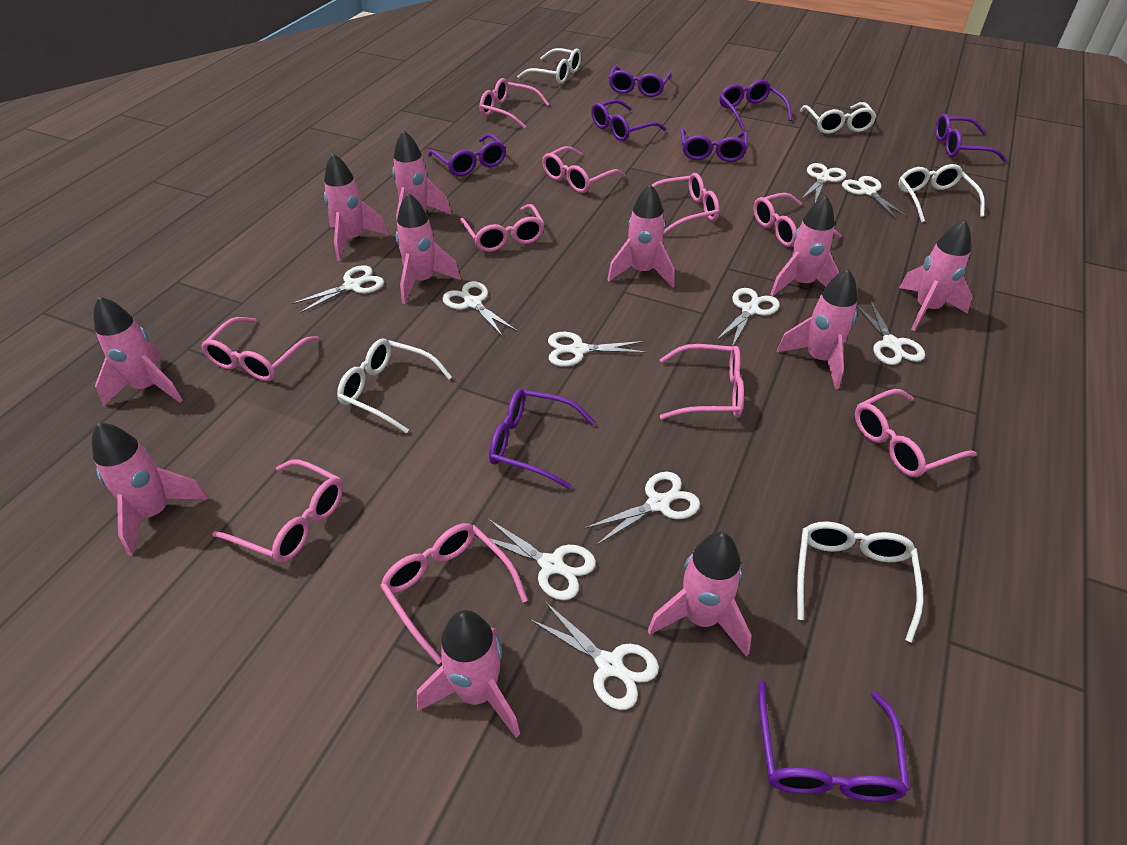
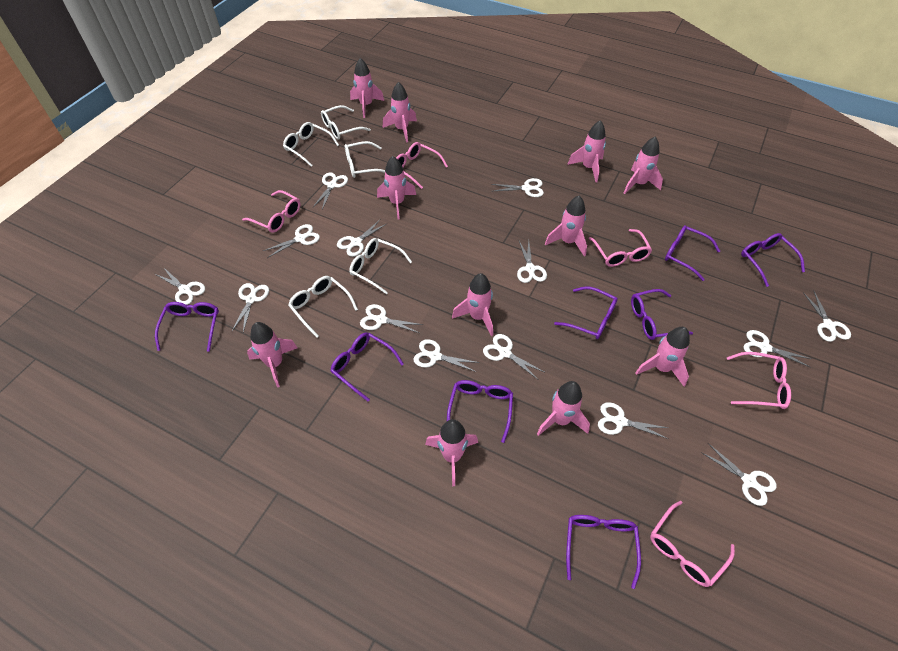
pink glasses: [201,317,319,381] [212,459,343,563] [380,523,528,664] [460,204,545,252] [480,78,549,129] [542,146,625,193] [652,173,720,235] [660,344,744,420] [753,193,842,247] [855,389,977,477] = 10 -> [242,190,301,232] [396,142,448,189] [589,229,652,267] [650,501,735,587] [727,352,791,409] = 5
white scissors: [291,265,384,314] [442,281,518,337] [475,518,596,600] [529,602,659,710] [548,332,647,367] [584,472,700,545] [716,288,780,347] [801,163,846,203] [842,176,908,219] [856,300,925,365] = 10 -> [155,267,205,305] [232,283,269,332] [263,224,320,258] [313,172,348,209] [337,219,386,257] [360,304,423,333] [413,339,480,372] [483,334,544,379] [491,178,544,197] [517,240,547,283] [598,402,668,439] [701,443,777,506] [743,330,812,368] [803,291,851,342] = 14

